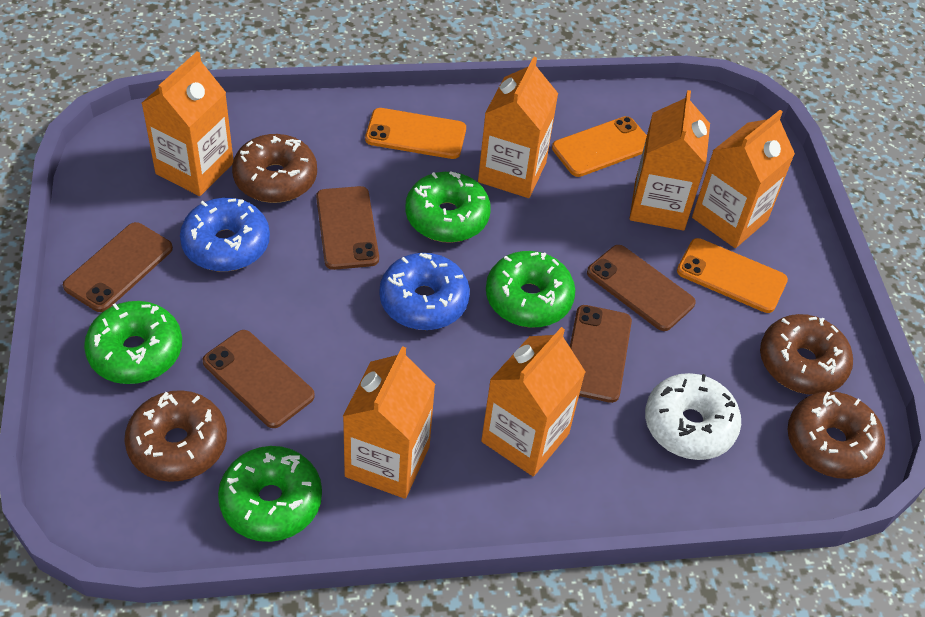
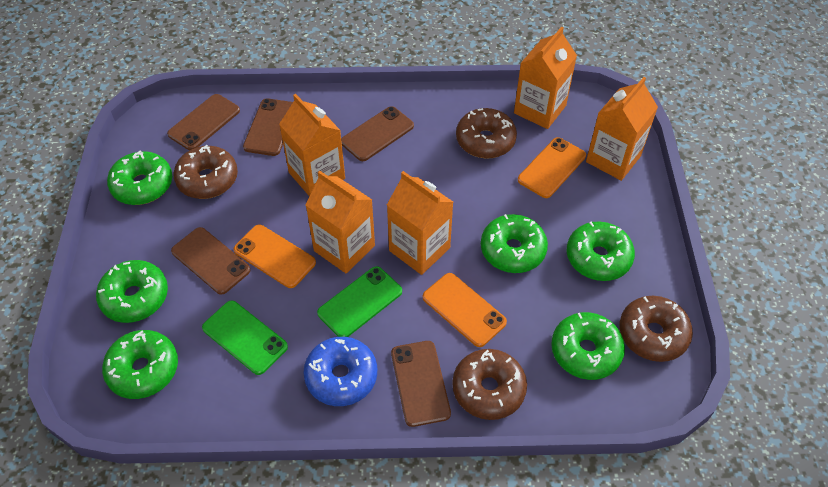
blue donut: [180,198,270,272] [379,253,470,330] = 2 -> [303,337,377,406] = 1
green donut: [84,301,182,384] [218,446,322,542] [405,171,491,243] [486,251,575,328] = 4 -> [96,260,168,323] [102,330,178,399] [107,150,172,205] [481,214,548,273] [551,312,625,380] [567,221,635,281] = 6
green phone: none = 0 -> [202,301,288,375] [317,266,402,337] = 2
orange carton: [142,52,233,196] [343,346,435,499] [478,57,558,198] [481,327,586,476] [630,90,710,230] [692,110,795,248] = 6 -> [279,94,345,196] [306,170,375,274] [387,171,453,275] [514,26,577,129] [586,77,658,181] = 5
white donut: [645,373,741,460] = 1 -> none = 0

